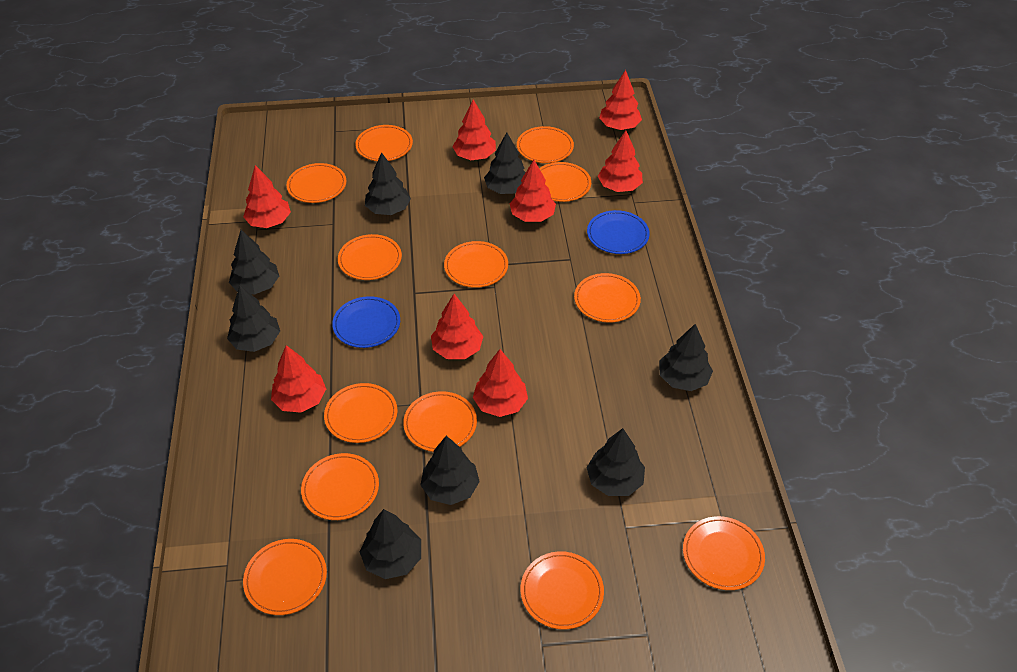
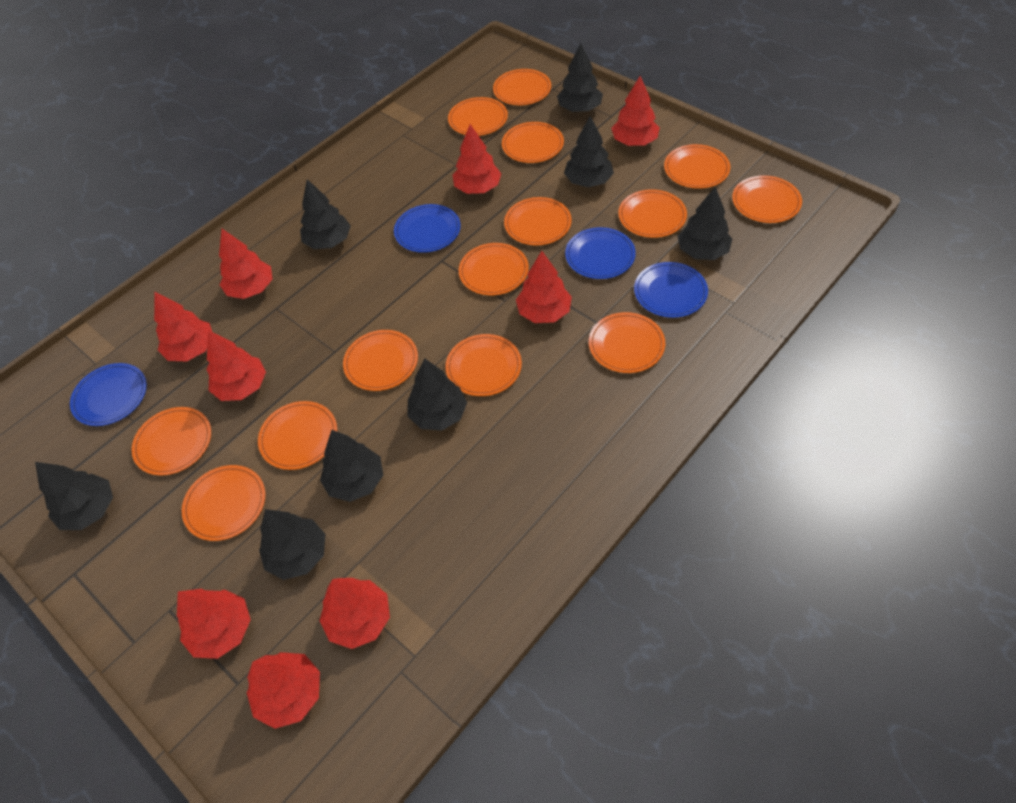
blue plate: [332,296,400,348] [587,210,650,254] = 2 -> [70,363,147,426] [394,204,461,253] [565,227,636,279] [634,262,708,318] = 4
orange plate: [243,539,327,615] [287,163,346,203] [301,453,379,520] [324,383,398,443] [338,234,402,280] [355,125,413,161] [403,391,477,452] [444,241,508,288] [517,126,574,163] [520,551,604,630] [539,162,591,202] [574,273,641,323] [683,516,765,590] = 13 -> [131,407,211,476] [182,465,266,541] [258,401,337,470] [343,330,418,391] [445,334,522,396] [448,97,508,136] [459,243,529,295] [493,69,551,105] [502,122,564,163] [504,197,572,245] [589,312,665,373] [618,189,687,238] [664,144,730,189] [732,175,802,223] = 14
red tree: [243,165,291,228] [271,345,326,413] [431,294,483,359] [452,100,496,160] [473,349,528,417] [509,160,556,222] [598,130,643,192] [599,70,642,130] = 8 -> [154,291,212,361] [177,589,251,659] [207,330,266,401] [219,229,272,299] [247,652,320,729] [319,578,390,649] [452,124,501,194] [516,251,572,323] [611,76,660,146] = 9

